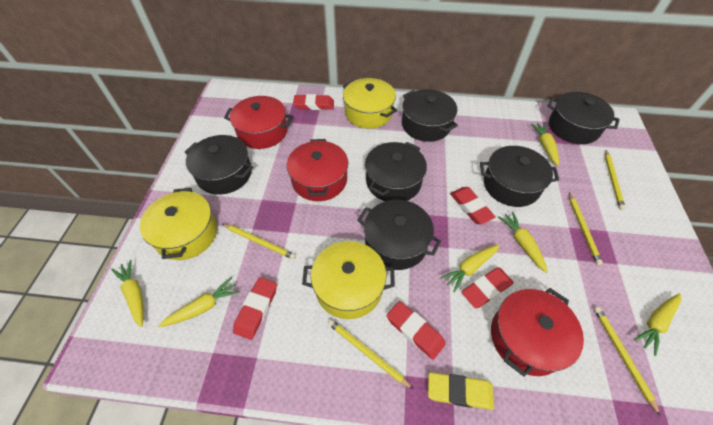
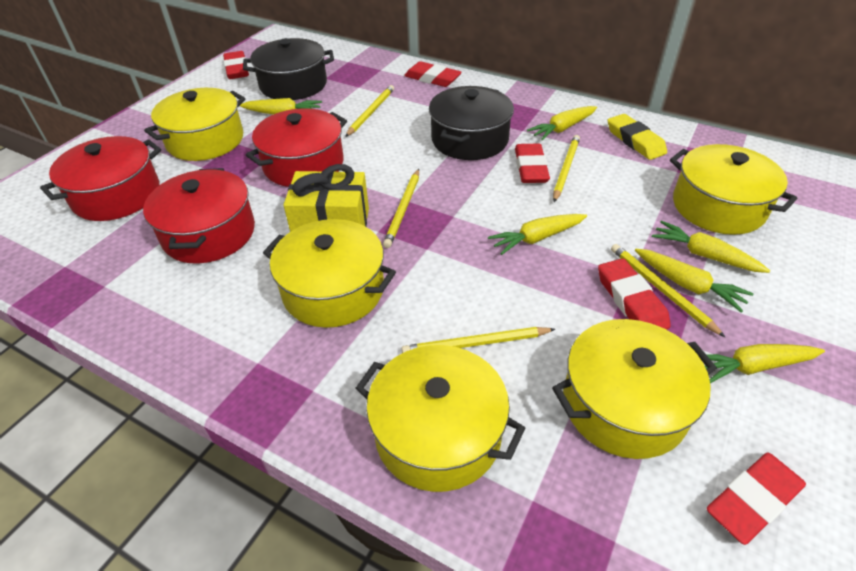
black pot: [184,135,253,195] [357,200,441,270] [365,142,427,201] [402,89,458,142] [480,146,559,207] [548,92,620,144] = 6 -> [243,38,334,100] [429,86,514,160] = 2
yellow gift: none = 0 -> [284,164,369,232] = 1
yellow pot: [140,188,217,260] [302,241,395,319] [343,78,397,129] = 3 -> [144,88,245,161] [263,219,396,328] [356,345,525,492] [552,319,717,459] [670,144,797,235] = 5

